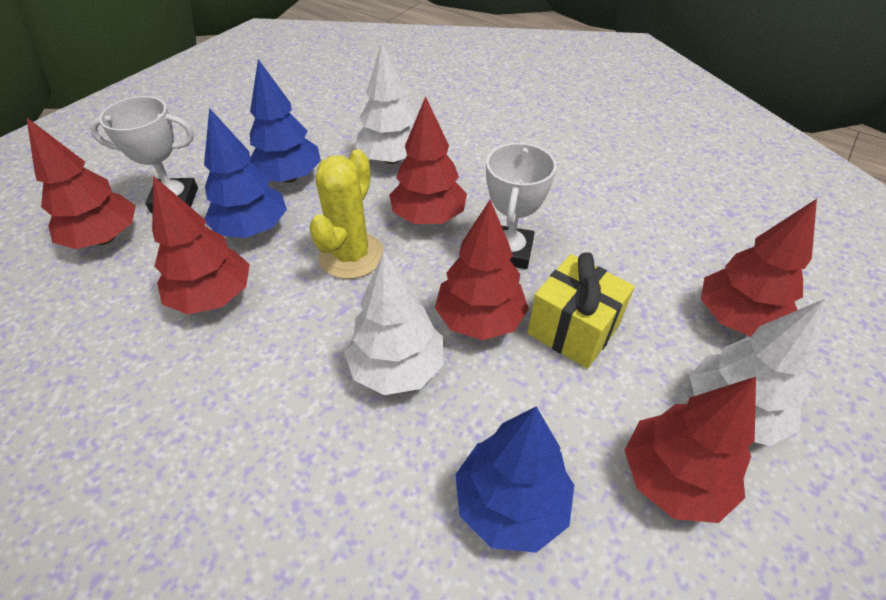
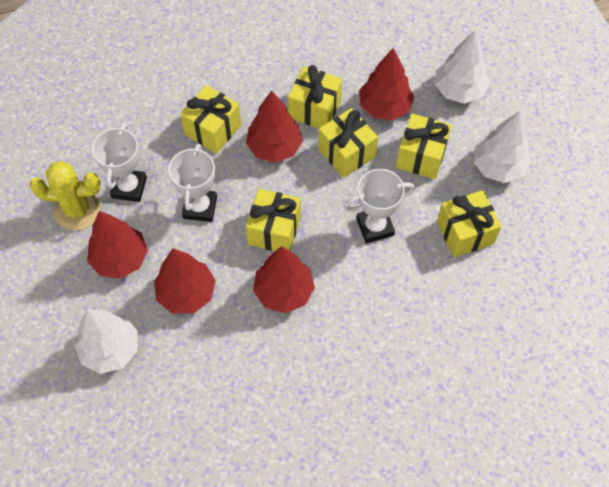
blue tree: [204,108,287,238] [249,59,321,183] [455,406,574,553] = 3 -> none = 0
red tree: [26,117,136,249] [152,176,250,314] [389,96,467,224] [435,200,529,340] [624,377,756,523] [701,199,817,337] = 6 -> [87,211,148,279] [154,248,216,314] [246,90,303,163] [253,246,315,313] [359,48,414,120] = 5
white trophy: [90,96,198,213] [486,143,556,269] = 2 -> [92,124,147,202] [168,144,217,222] [344,169,415,243] = 3
yellow gift: [527,252,635,369] = 1 -> [180,85,241,154] [246,189,301,251] [288,65,342,128] [318,108,378,178] [396,113,452,179] [437,190,502,257] = 6

